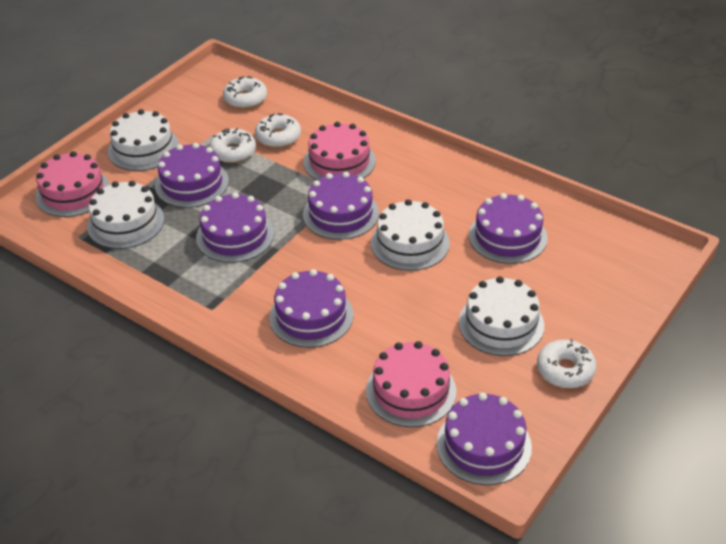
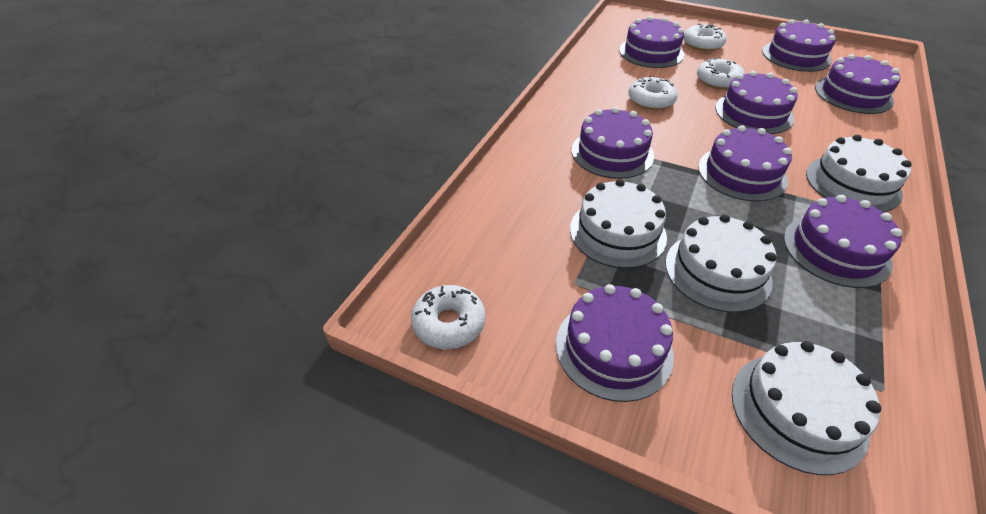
pink cake: [35,151,110,217] [304,122,376,180] [366,341,456,427] = 3 -> none = 0
purple cake: [155,143,229,208] [196,192,274,263] [269,269,353,348] [303,172,379,240] [436,392,532,485] [469,193,548,264] = 6 -> [556,284,674,402] [572,107,654,179] [619,16,684,68] [698,125,792,201] [715,71,798,134] [762,19,836,72] [784,195,902,288] [815,54,900,114] = 8

